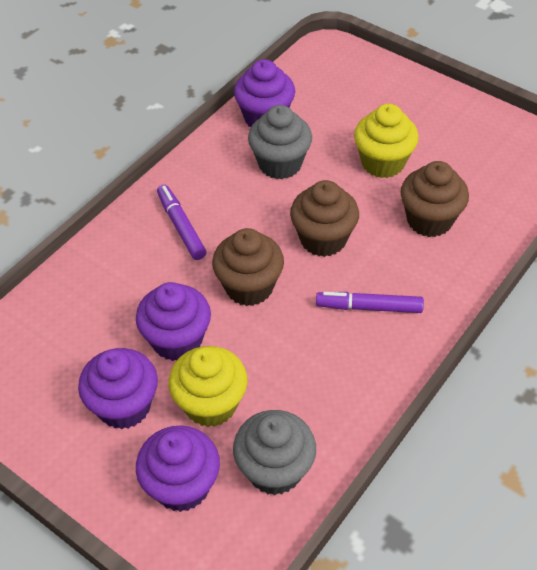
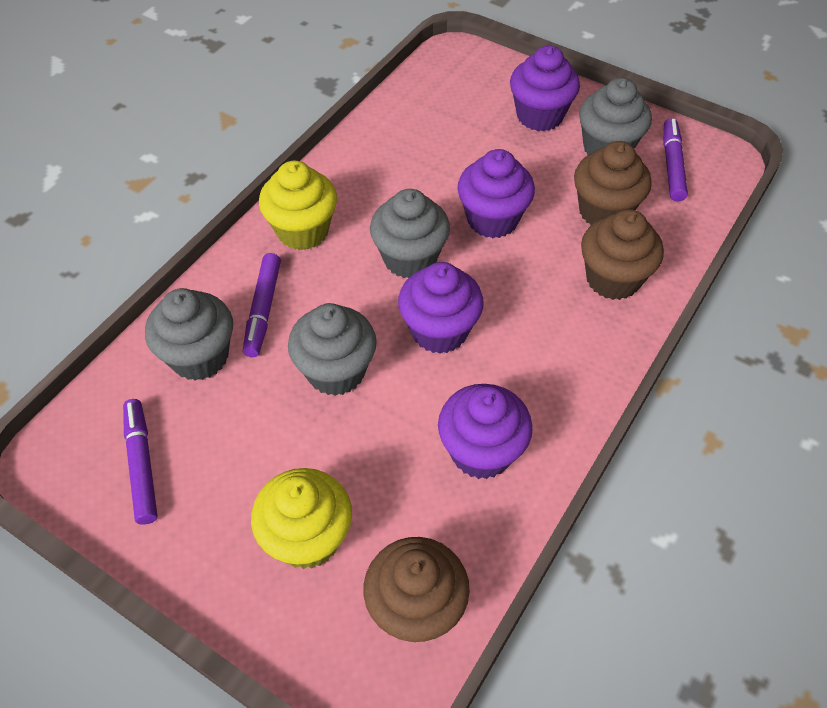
grey cupcake: [233,410,316,495] [248,105,312,179] = 2 -> [145,288,233,381] [288,303,377,396] [370,189,450,278] [579,78,652,156] = 4
purple marker: [157,185,207,260] [316,292,424,313] = 2 -> [123,399,158,525] [243,253,281,357] [664,118,688,202] = 3

